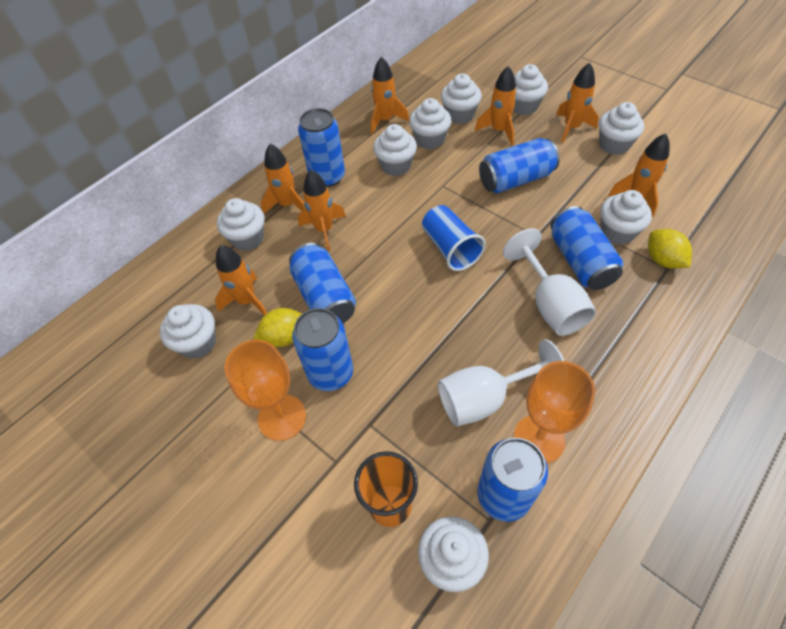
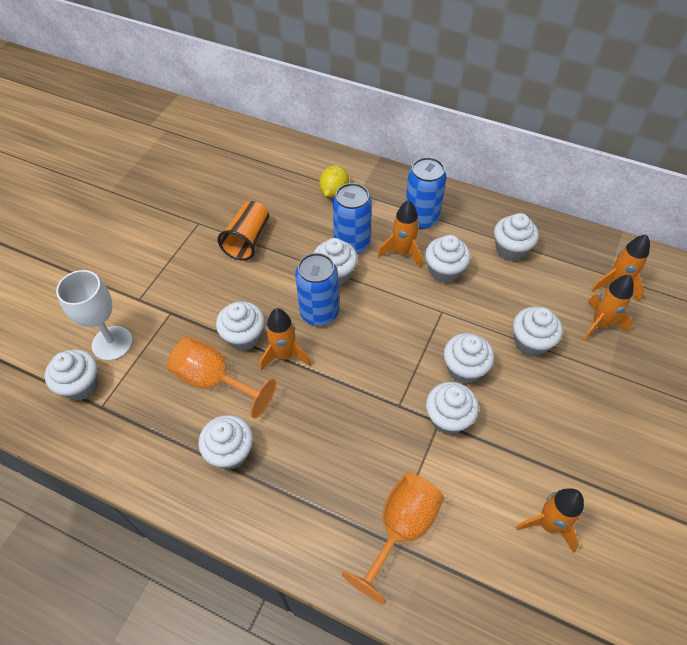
blue can: [289,243,356,323] [292,308,353,391] [298,108,345,187] [477,438,548,522] [479,138,560,193] [550,206,624,290] = 6 -> [295,253,339,326] [333,183,372,254] [406,157,447,229] = 3
blue cup: [422,205,486,271] = 1 -> none = 0
orange rocket: [215,245,267,316] [261,144,305,214] [298,170,346,251] [371,56,409,134] [475,66,517,145] [556,63,599,143] [609,133,670,217] = 7 -> [260,308,311,371] [378,200,422,268] [516,488,584,553] [583,275,634,341] [591,234,650,302] = 5
white goblet: [438,339,564,426] [503,228,596,336] = 2 -> [56,270,133,361] = 1
yellow lemon: [253,308,302,347] [648,229,692,269] = 2 -> [319,165,349,198] = 1

